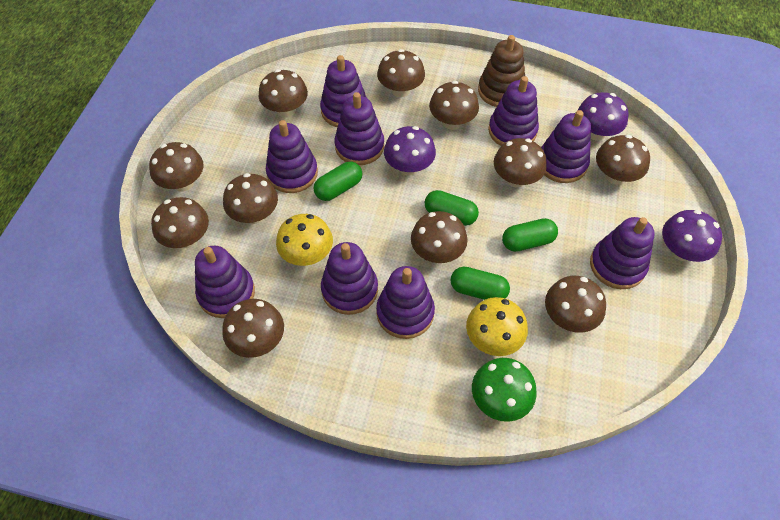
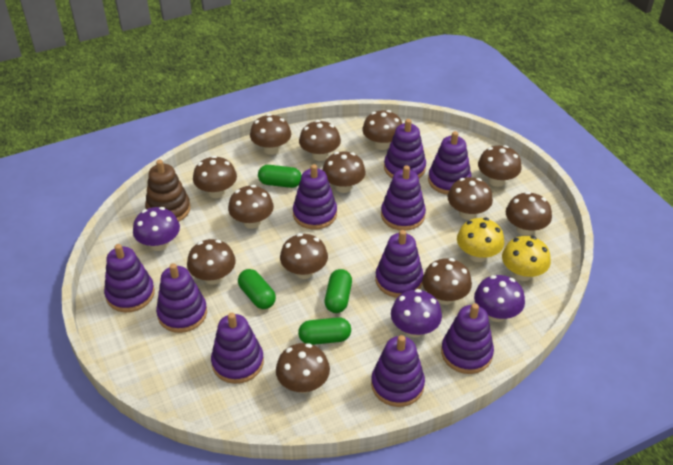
brown mushroom: [149,142,204,192] [151,197,209,248] [222,299,284,358] [223,173,278,224] [259,69,308,117] [377,49,425,97] [411,211,468,263] [429,81,479,130] [494,138,547,188] [545,276,606,333] [596,135,650,185] = 11 -> [187,239,236,285] [193,156,237,198] [228,185,274,229] [250,114,291,155] [276,343,330,393] [280,233,328,279] [299,120,341,161] [322,152,366,193] [362,110,402,150] [422,258,472,305] [448,177,493,220] [478,145,522,187] [506,192,552,236] = 13
green mushroom: [472,358,537,422] = 1 -> none = 0
purple stacking toy: [195,246,255,318] [266,120,318,193] [320,55,367,127] [321,242,378,315] [334,92,384,165] [376,266,435,339] [488,76,539,146] [541,110,591,183] [590,217,655,289] = 9 -> [104,244,155,312] [156,263,207,333] [211,313,264,384] [293,164,337,229] [371,335,425,407] [375,230,424,298] [381,165,426,231] [384,119,426,178] [428,131,471,195] [441,303,494,374] = 10

